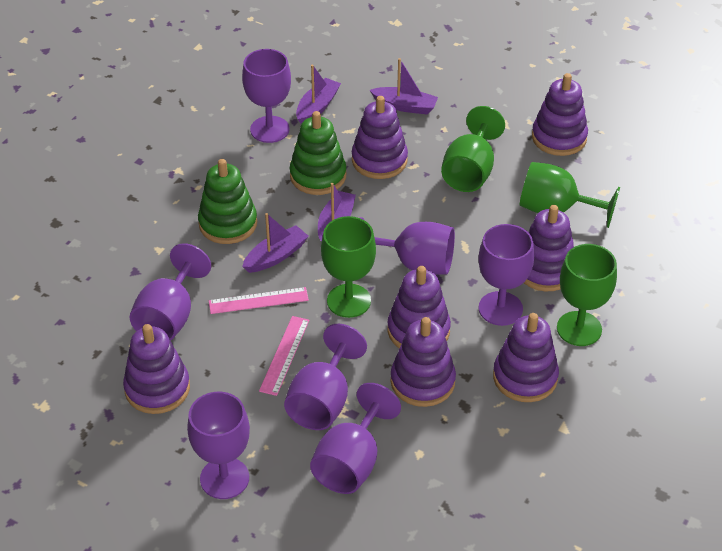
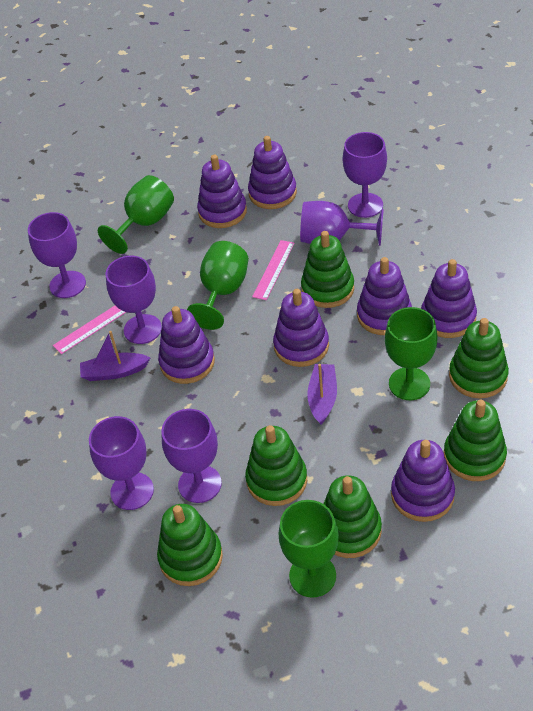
green stacking toy: [198,159,257,244] [290,111,346,195] = 2 -> [157,504,223,586] [245,425,307,506] [301,231,354,308] [323,475,382,558] [444,400,507,481] [449,318,509,398] = 6
purple boat: [242,213,309,273] [296,65,341,124] [318,183,356,242] [370,58,438,114] = 4 -> [80,331,150,381] [307,364,337,425] = 2
purple goblet: [130,243,211,341] [187,392,250,499] [242,49,291,143] [284,324,367,430] [310,383,401,494] [360,217,455,275] [478,224,534,326] = 7 -> [28,212,86,298] [89,416,154,510] [105,256,162,344] [161,409,222,503] [300,201,384,246] [343,132,387,218] = 6

